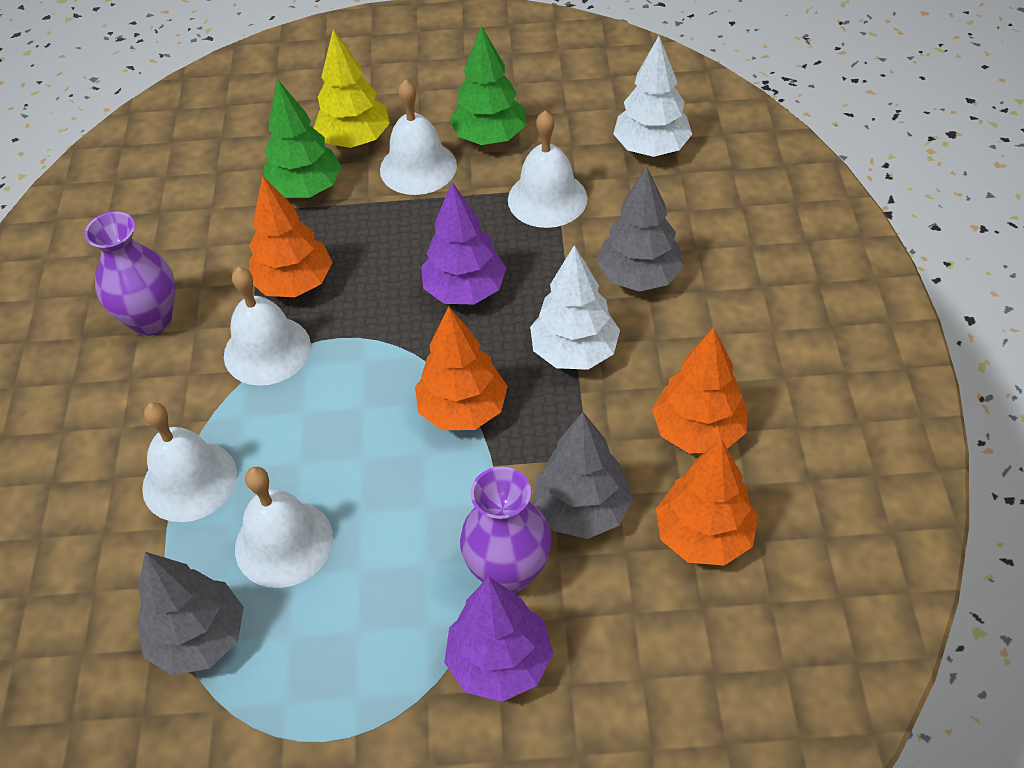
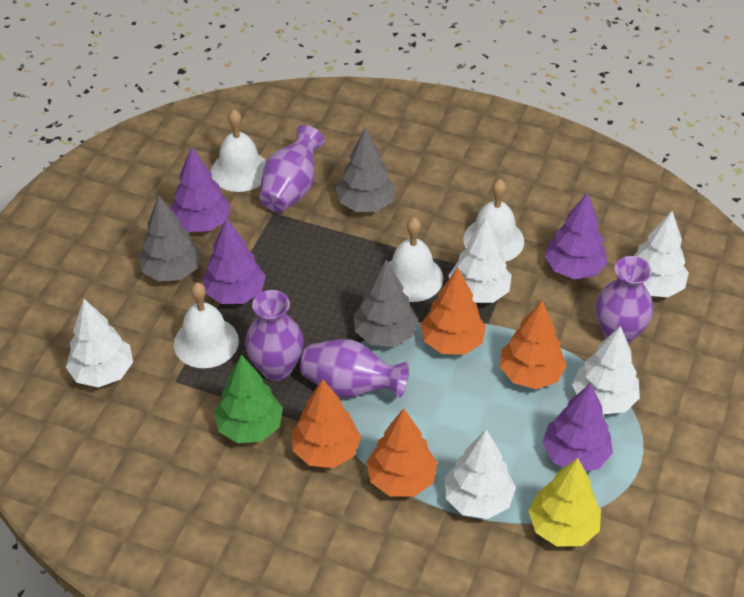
green tree: [264,80,342,198] [450,26,526,145] = 2 -> [214,355,283,443] = 1
purple tree: [421,182,506,304] [444,576,553,702] = 2 -> [170,147,231,232] [202,218,266,304] [542,383,613,471] [544,193,607,279] = 4
purple vase: [85,212,175,336] [460,466,552,593] = 2 -> [245,290,304,381] [259,125,325,212] [300,339,409,398] [596,256,653,344] = 4
white bell: [142,402,237,522] [224,267,311,386] [235,467,333,588] [380,79,457,195] [508,111,587,228] = 5 -> [174,283,239,368] [211,110,266,192] [388,217,443,302] [463,179,524,262] = 4
white tree: [530,245,620,370] [613,36,692,157] = 2 -> [66,299,133,387] [445,430,516,519] [448,217,512,303] [572,326,640,414] [634,211,689,298] = 5

